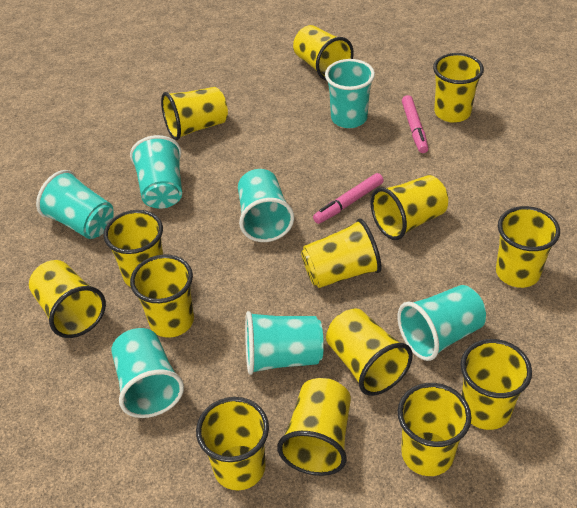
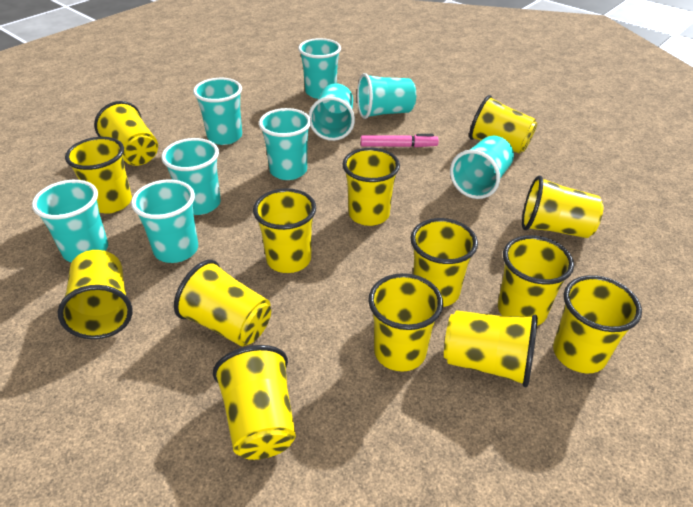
pink marker: [313,173,384,224] [402,95,428,153] = 2 -> [361,134,439,147] = 1
turquoise cup: [36,170,114,239] [111,328,184,418] [130,135,182,209] [238,169,294,242] [245,311,324,375] [325,59,375,128] [397,285,486,361] = 7 -> [32,180,108,262] [131,179,198,263] [161,138,221,215] [193,78,242,145] [259,108,311,180] [298,38,341,99] [309,83,355,141] [357,73,416,119] [450,136,514,199] = 9

